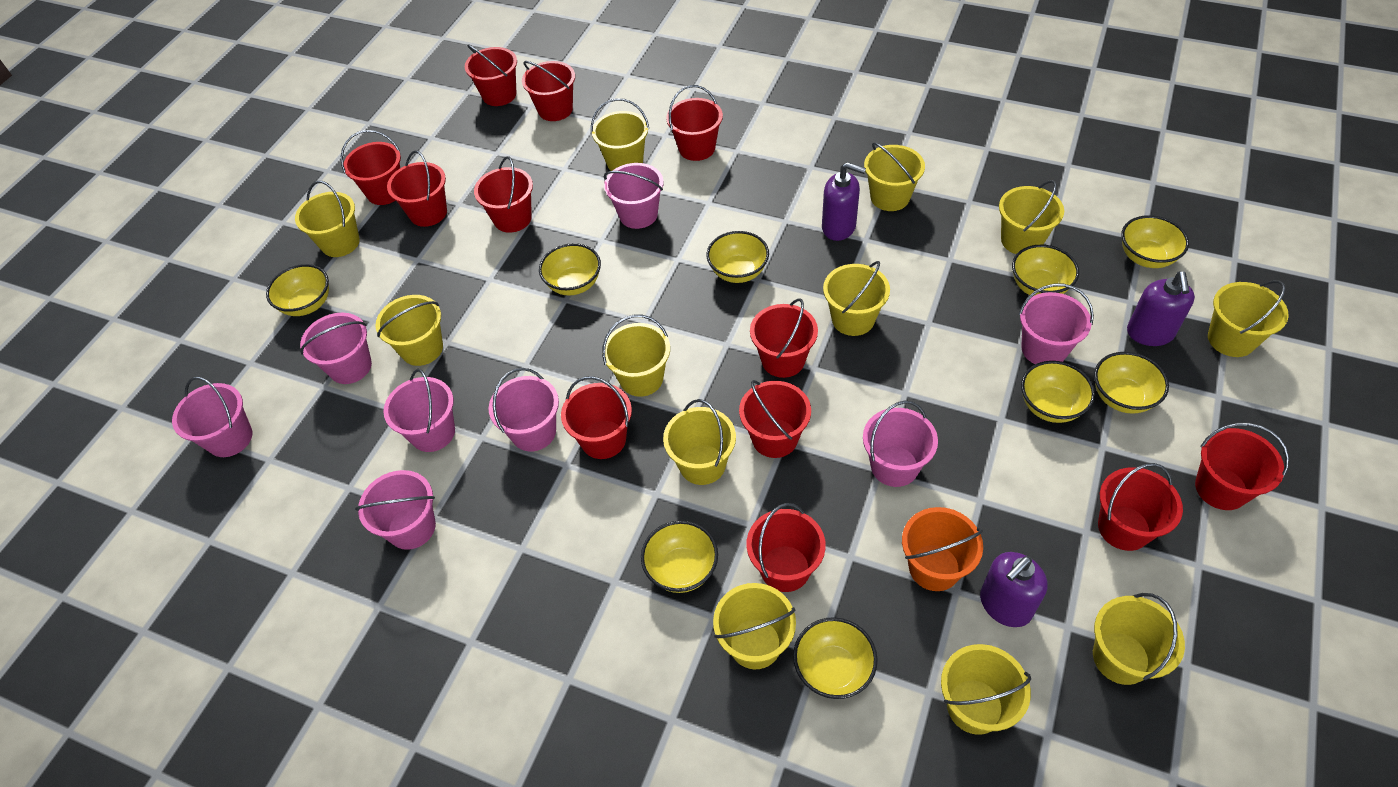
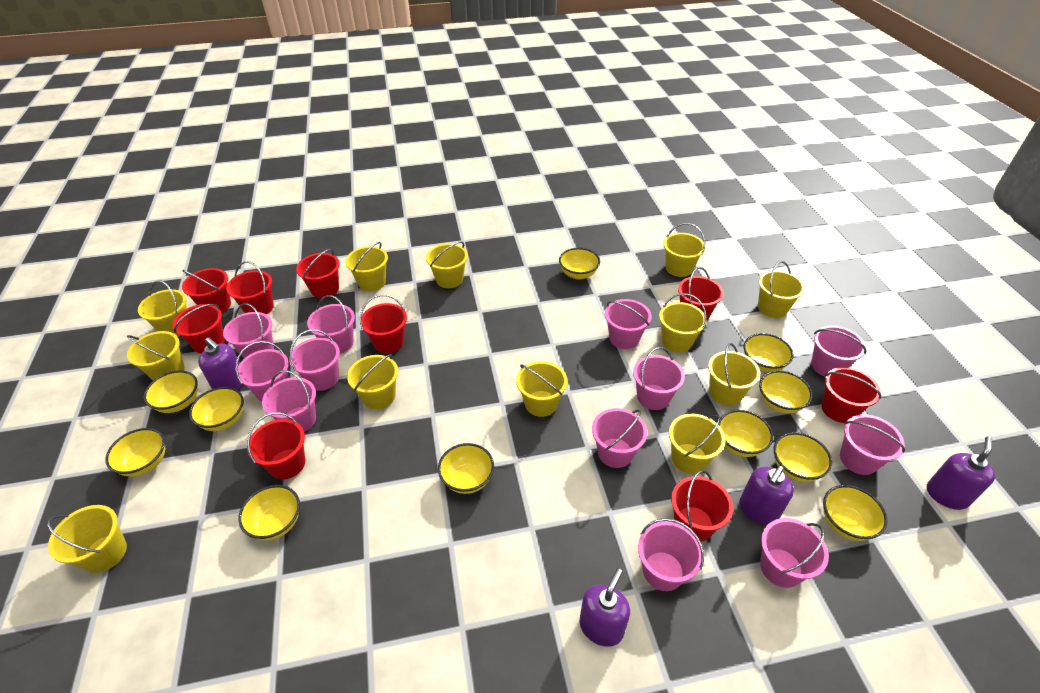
orange bucket: [902,507,983,591] = 1 -> none = 0
pink bucket: [172,377,252,457] [300,313,372,384] [355,470,436,550] [383,369,455,452] [488,368,559,452] [604,163,664,229] [863,401,938,487] [1019,284,1094,364] = 8 -> [223,303,274,358] [236,341,289,402] [262,370,316,432] [289,329,340,391] [307,295,355,354] [592,408,647,468] [605,299,651,349] [633,347,685,410] [638,518,704,591] [760,518,829,588] [811,325,867,376] [840,414,905,475] = 12
purple soap dispenser: [822,162,866,241] [980,552,1048,627] [1127,271,1195,346] = 3 -> [198,337,244,390] [580,568,630,647] [740,466,794,525] [927,436,995,510] = 4
red bucket: [341,130,401,205] [387,150,447,227] [465,44,517,106] [474,156,533,233] [522,61,575,121] [561,376,632,459] [666,85,723,161] [739,380,811,458] [747,503,826,592] [750,298,818,378] [1098,463,1183,551] [1195,423,1289,510] = 12 -> [172,304,225,354] [182,268,231,313] [226,261,274,315] [247,412,305,479] [296,249,340,299] [360,294,407,353] [671,470,733,542] [678,267,724,321] [822,367,881,423] = 9
yellow bowl: [266,264,329,316] [539,243,601,296] [641,521,718,593] [707,231,769,283] [793,617,878,699] [1012,245,1079,296] [1021,361,1095,423] [1094,352,1169,414] [1121,215,1189,268] = 9 -> [105,428,165,477] [144,371,198,413] [189,387,244,431] [238,485,300,540] [438,443,494,494] [559,248,600,280] [718,410,773,457] [744,333,793,372] [759,370,813,414] [774,432,832,482] [823,485,887,541] = 11

